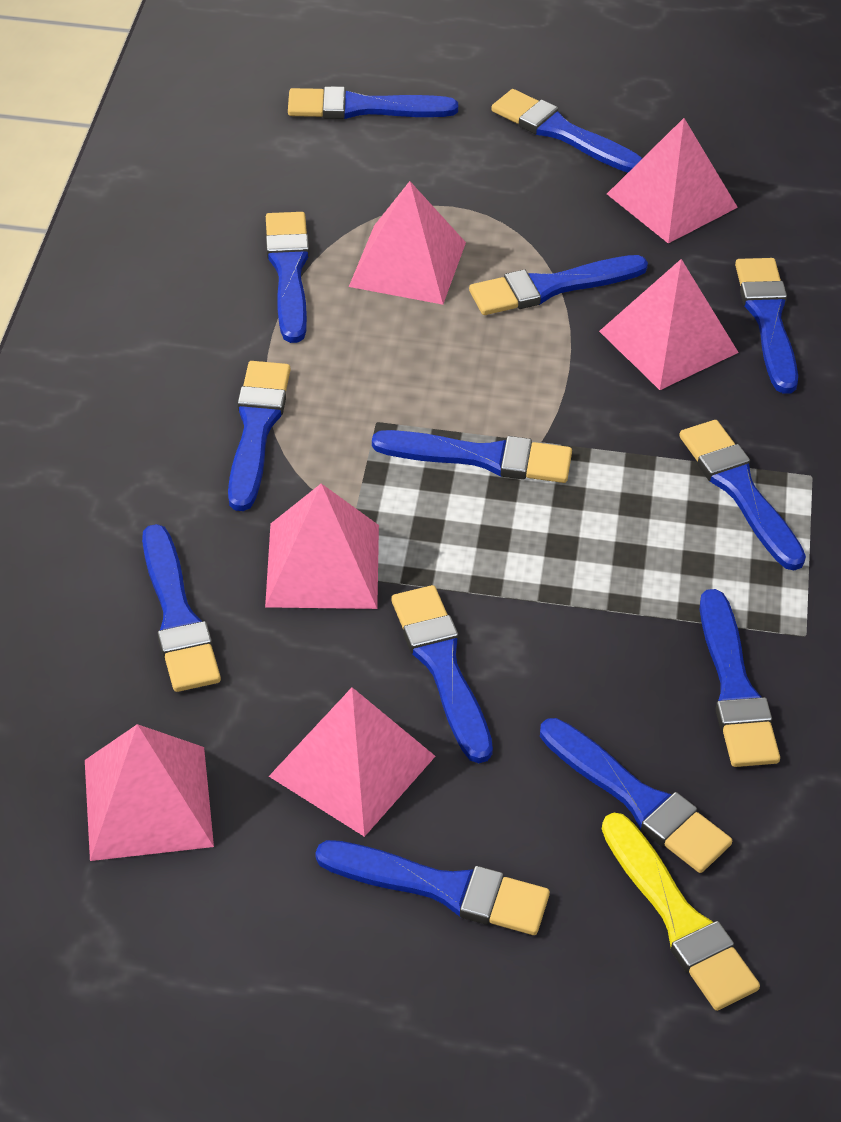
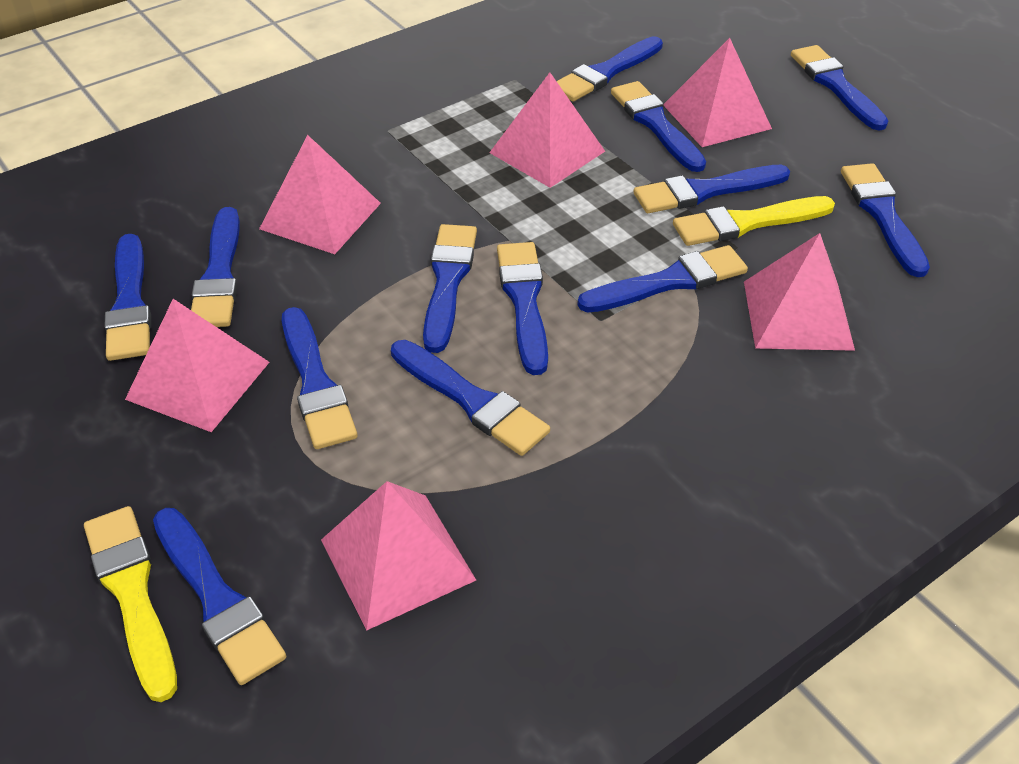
yellow brush: [602,813,760,1011] = 1 -> [84,506,177,702] [673,196,835,246] = 2

